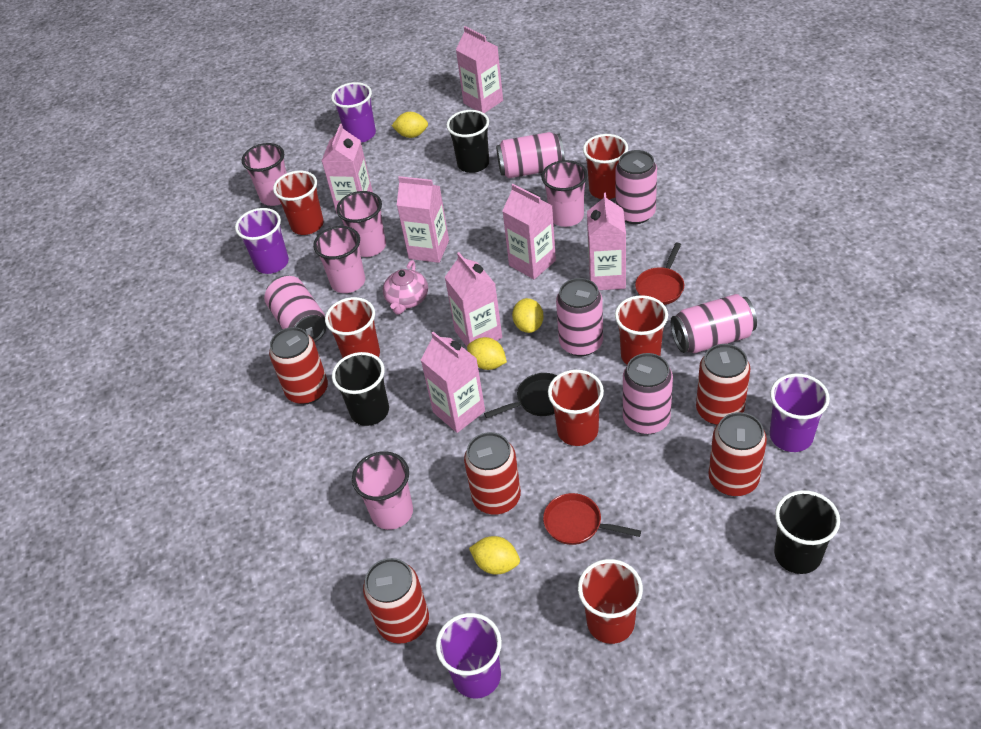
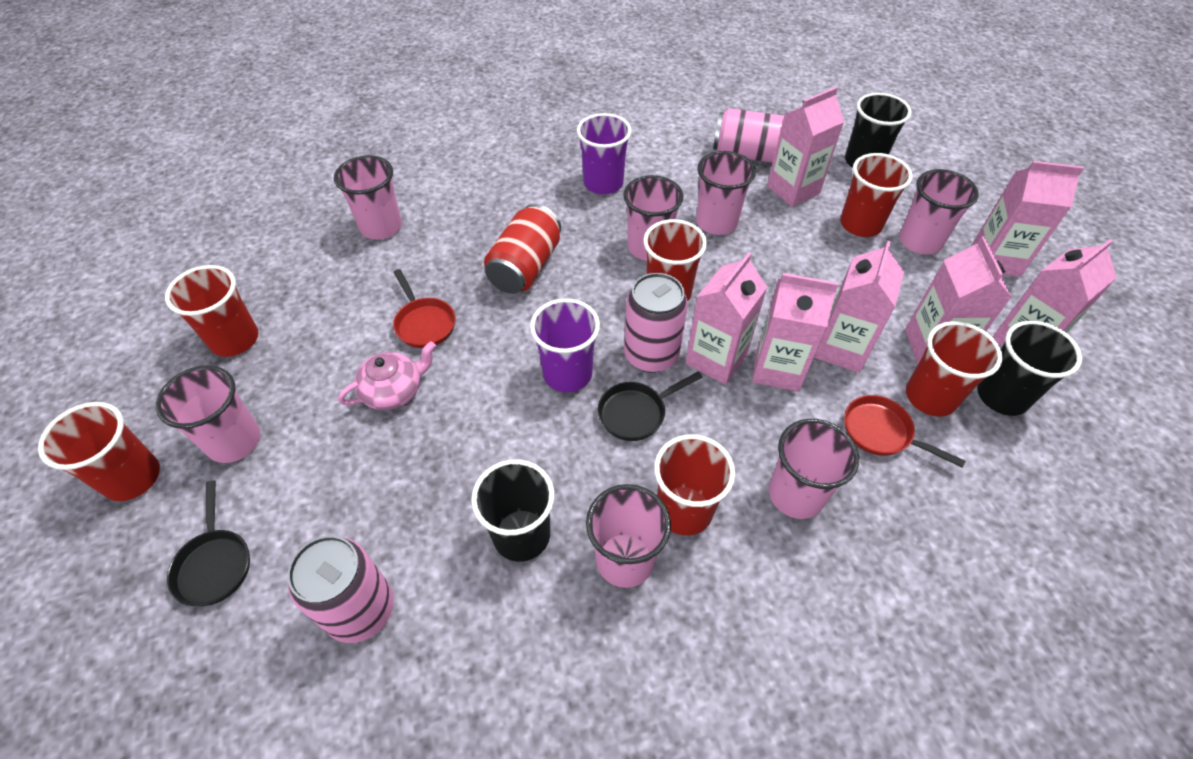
black pan: [484,373,557,418] = 1 -> [167,480,250,606] [598,371,703,441] = 2
pink can: [264,275,327,342] [496,132,565,178] [556,278,603,356] [615,150,657,224] [623,353,673,435] [671,294,757,353] = 6 -> [287,536,394,643] [624,273,688,373] [713,108,784,163] = 3
pink cup: [242,143,287,206] [313,226,365,293] [336,191,386,257] [352,451,413,530] [541,160,588,227] = 5 -> [156,365,260,463] [334,155,402,240] [586,484,671,588] [623,175,683,261] [696,151,756,235] [769,419,859,519] [899,169,979,254] = 7
purple cup: [235,208,289,274] [331,82,376,143] [436,613,502,698] [770,374,830,452] = 4 -> [530,298,600,392] [577,113,632,194] = 2
red can: [269,327,328,404] [363,558,429,644] [464,432,521,514] [696,344,750,425] [708,412,767,496] = 5 -> [484,204,561,294] = 1
yellow lemon: [392,112,428,138] [467,337,507,370] [469,536,520,575] [512,298,544,333] = 4 -> none = 0

